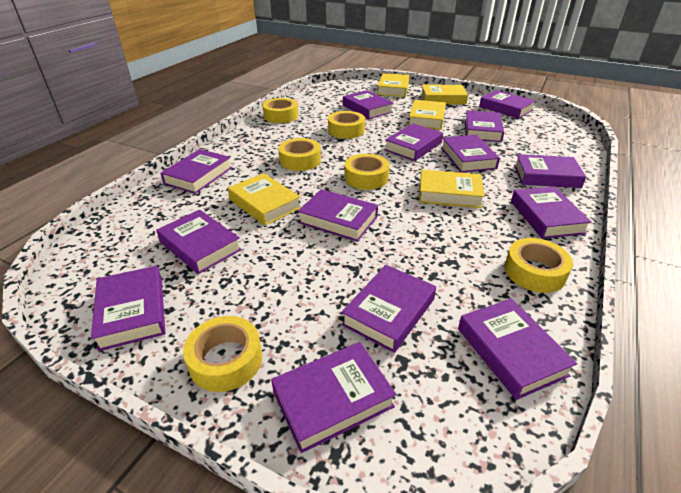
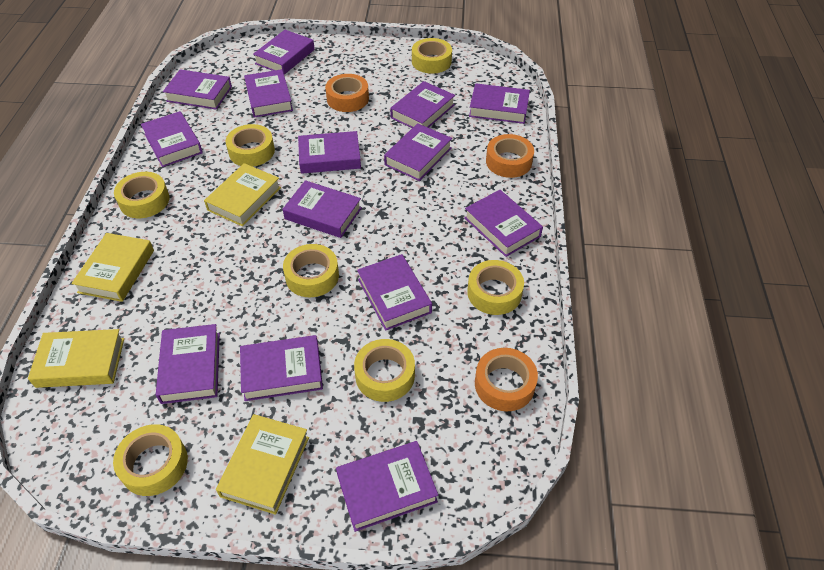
orange tape: none = 0 -> [325,74,369,112] [475,348,538,411] [486,134,534,178] = 3
yellow book: [228,173,301,226] [377,73,410,97] [408,100,446,130] [419,170,485,208] [421,85,468,104] = 5 -> [28,329,124,388] [71,233,154,302] [204,163,281,226] [216,414,309,515] = 4
yellow tape: [183,316,262,392] [263,98,298,123] [278,138,321,171] [328,111,365,139] [345,154,390,190] [504,238,573,293] = 6 -> [113,424,188,496] [114,172,169,218] [226,124,275,167] [283,244,339,297] [354,339,415,402] [412,38,452,74] [467,260,524,315] = 7

